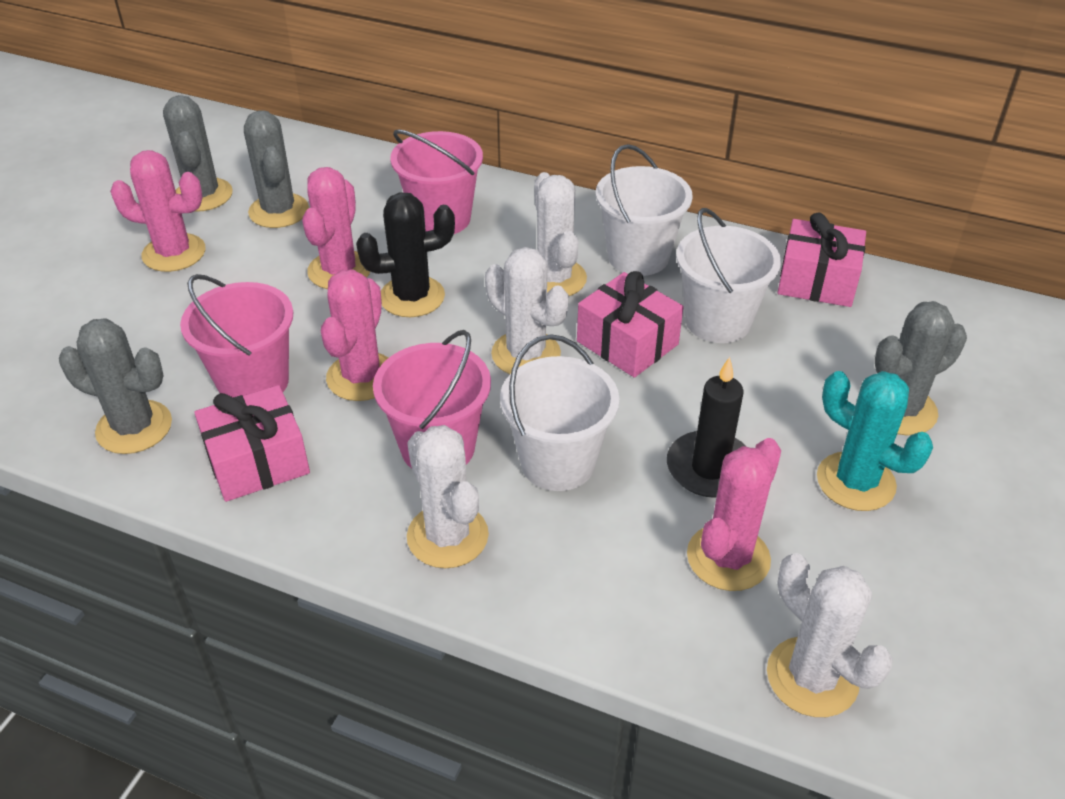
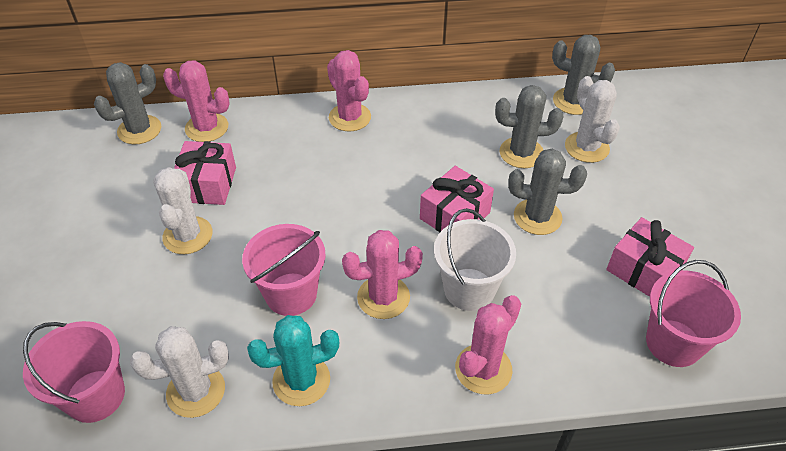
black cactus: [356,192,455,317] = 1 -> none = 0
black candle: [667,357,747,498] = 1 -> none = 0
white bucket: [500,334,620,491] [596,144,693,276] [676,208,781,343] = 3 -> [434,208,516,311] = 1
white cactus: [407,425,489,568] [485,247,569,374] [534,172,587,296] [767,553,893,717] = 4 -> [130,326,229,418] [153,167,213,254] [565,76,620,163] = 3

